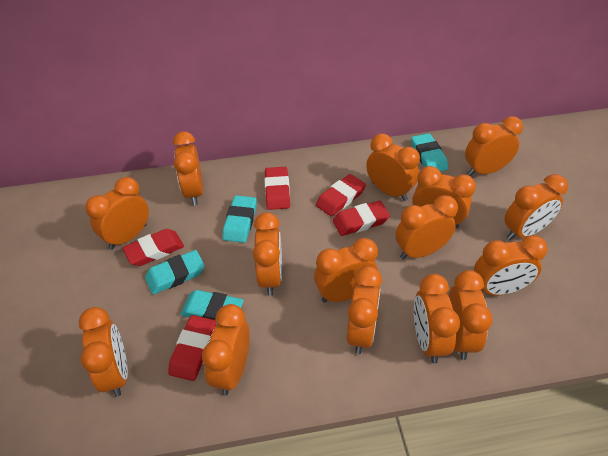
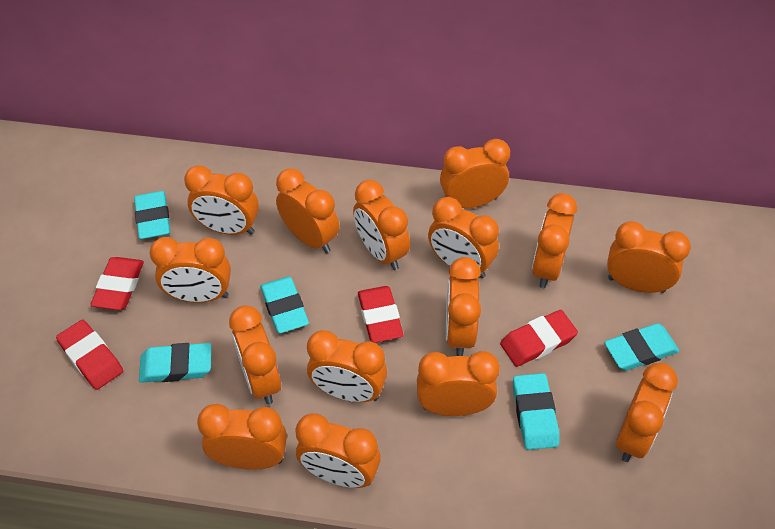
red eraser: [122,229,184,266] [168,315,216,381] [264,167,290,210] [316,174,366,216] [333,201,390,236] = 5 -> [56,320,123,390] [90,257,144,310] [358,286,404,343] [500,310,578,367] = 4
turquoise eraser: [145,250,205,295] [180,290,244,323] [222,195,257,243] [411,133,448,172] = 4 -> [134,191,170,239] [139,343,211,383] [260,277,309,333] [513,373,559,450] [604,323,679,371] = 5

